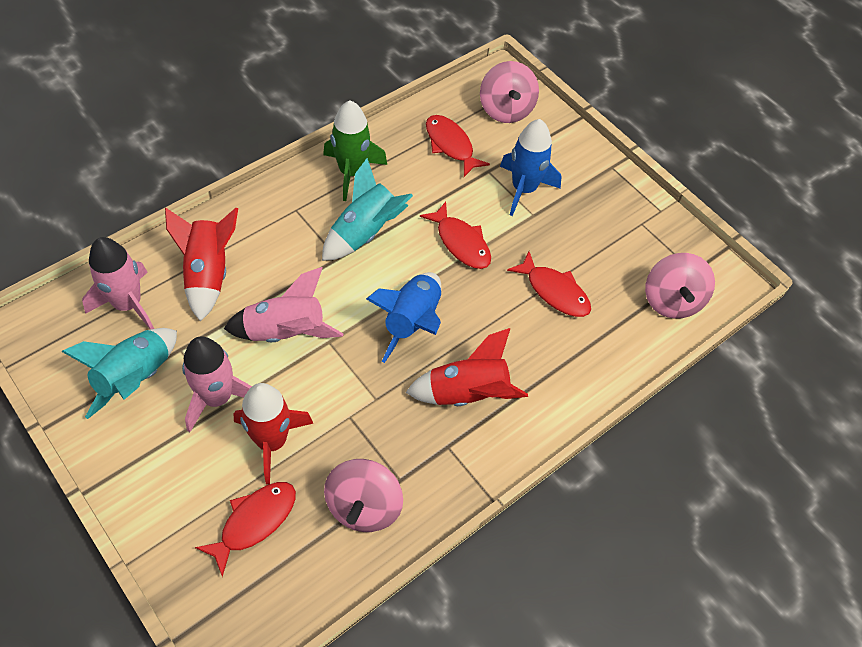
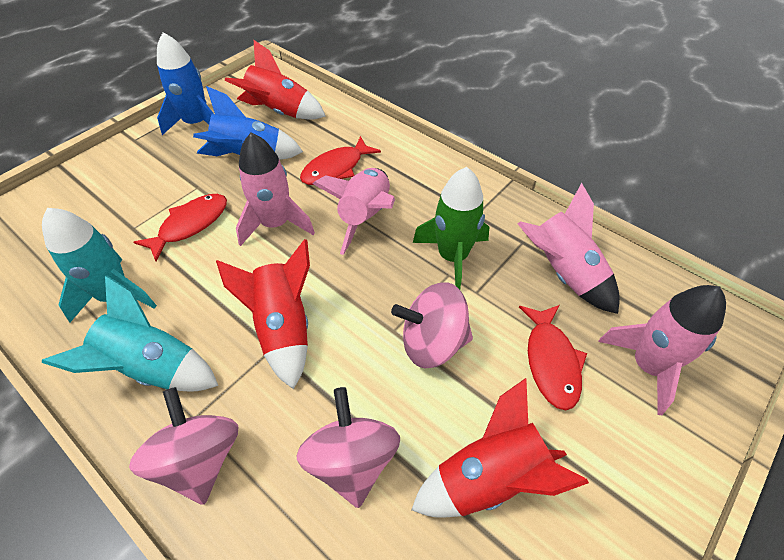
pink rocket: [82,237,154,329] [182,336,252,432] [224,267,343,342] = 3 -> [236,133,315,246] [313,168,395,255] [518,183,620,314] [598,285,726,415] = 4
red fish: [195,482,296,577] [420,202,491,269] [426,115,490,177] [507,251,591,317] = 4 -> [134,194,227,261] [300,136,381,185] [519,305,587,410] = 3

